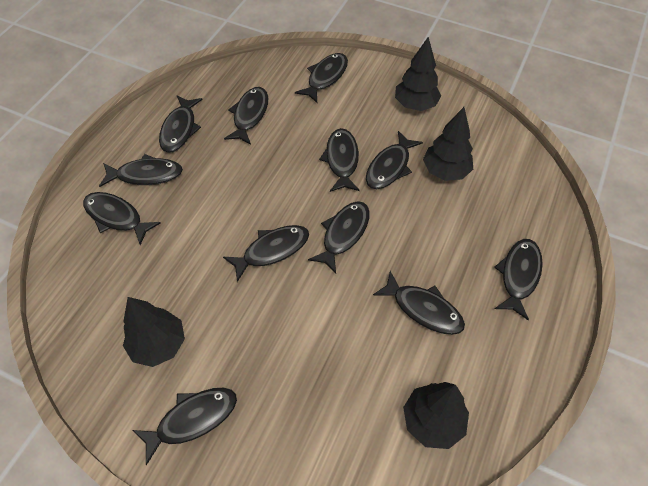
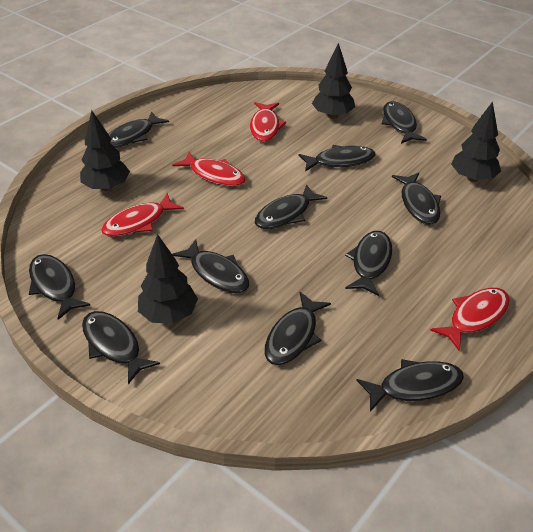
black fish: [83,192,161,245] [99,154,183,187] [133,387,237,465] [159,95,203,153] [223,225,309,282] [224,87,268,145] [295,53,348,103] [308,201,369,274] [319,128,360,192] [366,131,423,189] [373,271,465,335] [494,239,543,320] = 12 -> [29,254,90,320] [82,311,160,384] [108,112,169,148] [172,239,249,293] [255,184,327,229] [265,292,331,365] [298,145,376,172] [345,231,392,296] [356,359,464,412] [382,101,427,144] [392,173,441,225] = 11
red fish: none = 0 -> [101,193,184,237] [172,151,246,186] [250,102,286,142] [430,288,510,351] = 4

